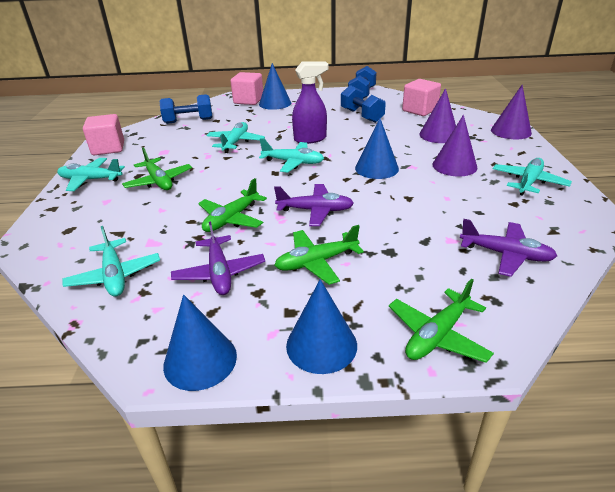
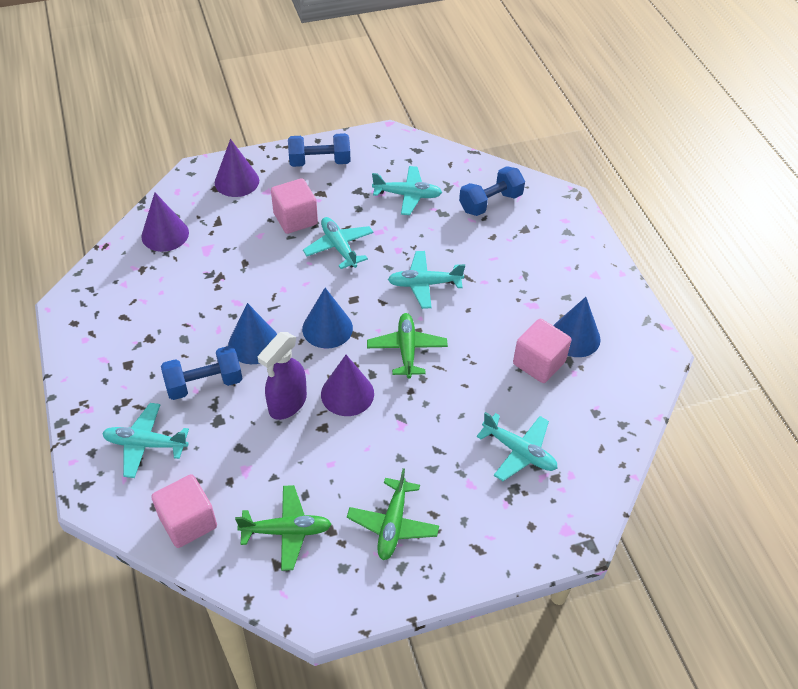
blue cone: [163,295,237,391] [259,63,291,110] [286,279,357,374] [355,118,399,179] = 4 -> [228,303,277,364] [302,288,353,348] [553,297,601,357] = 3
green plane: [122,147,192,190] [198,178,267,232] [274,225,364,285] [389,279,494,363] = 4 -> [235,485,332,571] [347,468,439,560] [367,313,448,378] = 3
purple plane: [171,221,265,295] [274,184,354,226] [460,219,557,277] = 3 -> none = 0

